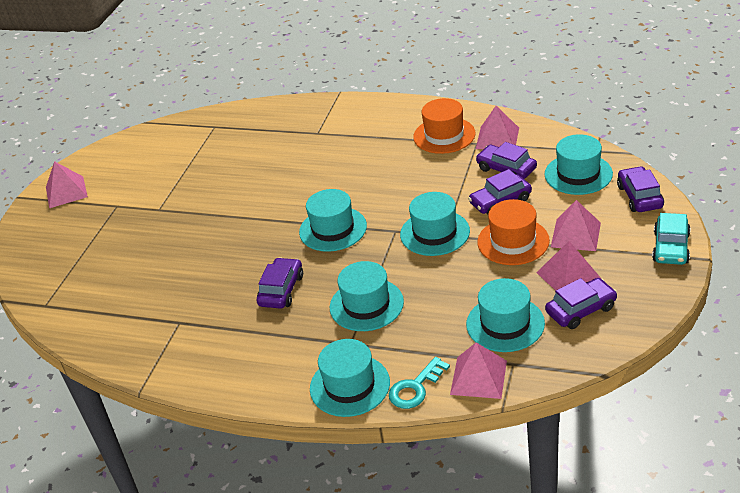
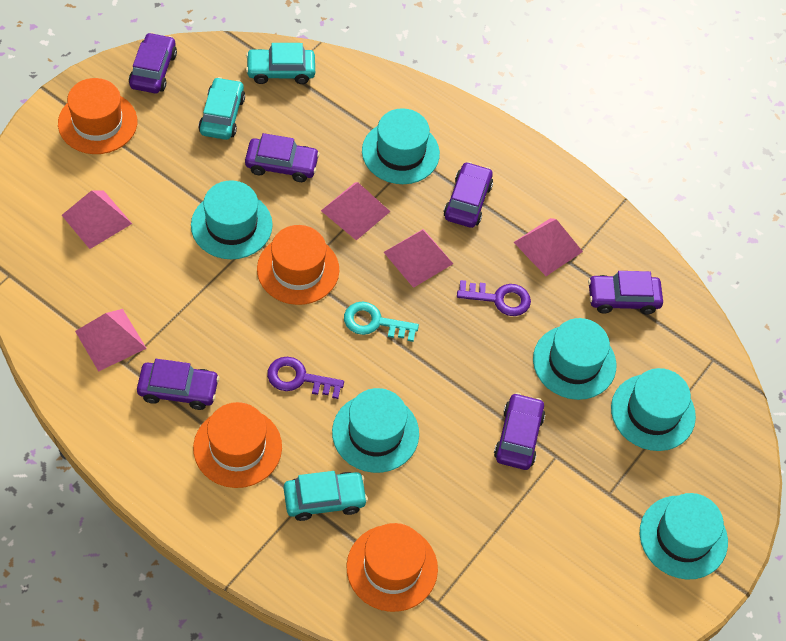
orange hat: [413,98,476,154] [477,199,550,265] = 2 -> [58,78,137,154] [193,402,282,488] [257,225,339,305] [347,523,438,612] = 4
purple car: [257,257,303,309] [468,169,532,214] [476,142,537,179] [545,278,617,329] [617,166,664,212] = 5 -> [129,32,177,93] [137,359,219,410] [245,133,320,182] [443,162,493,228] [494,393,545,470] [588,271,663,315] = 6
purple key: none = 0 -> [267,357,344,399] [457,280,531,316] = 2
turquoise car: [652,213,691,265] = 1 -> [198,77,245,140] [246,43,315,84] [284,471,368,521] = 3

